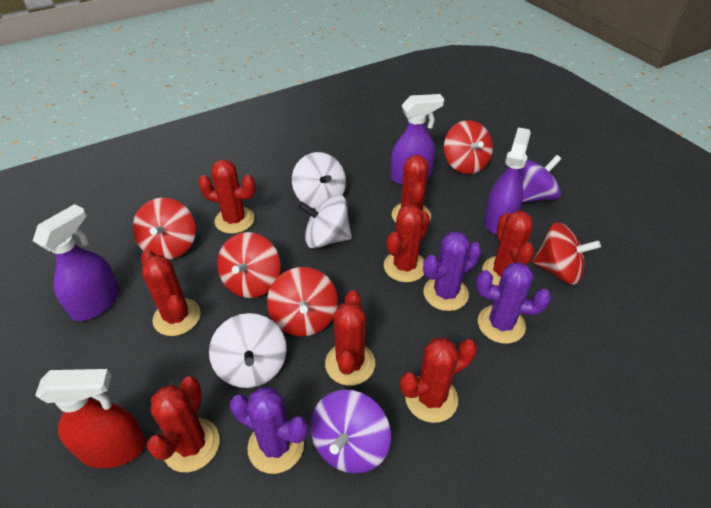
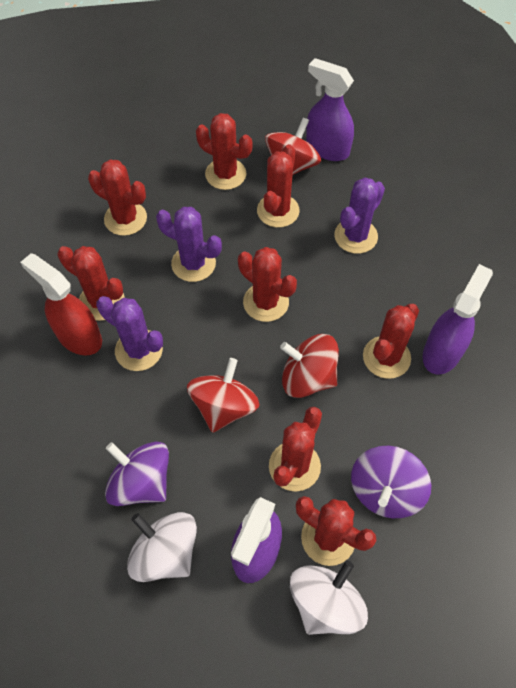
red spinning top: [133,198,196,259] [217,232,280,298] [267,267,338,336] [444,120,493,174] [532,222,601,285] = 5 -> [187,358,259,433] [265,117,321,175] [280,334,339,398] = 3
white spinning top: [209,313,287,388] [292,152,346,209] [298,195,352,248] = 3 -> [127,512,197,582] [290,560,368,635] = 2

